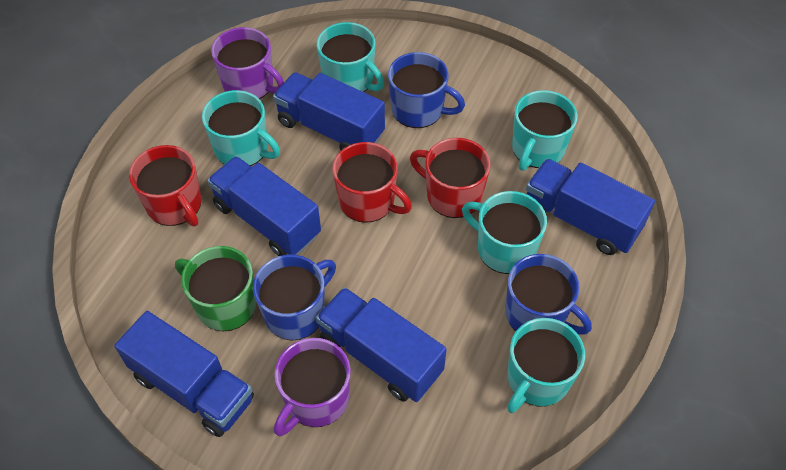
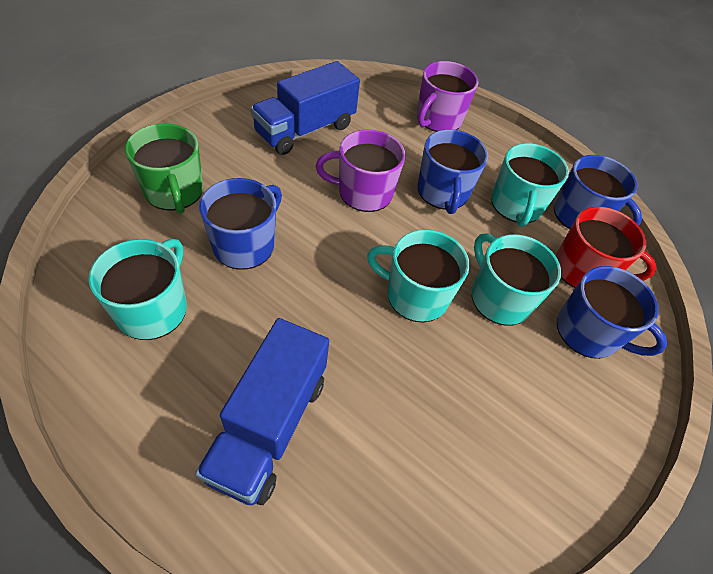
blue mug: [253,255,336,341] [388,52,465,128] [505,254,592,335] = 3 -> [199,178,282,270] [417,129,488,214] [554,155,642,229] [557,266,667,359] = 4
blue truck: [114,311,254,437] [207,156,321,256] [273,72,385,150] [316,287,447,402] [526,158,655,255] = 5 -> [195,318,329,505] [251,61,360,155] = 2
red mug: [129,145,202,226] [332,142,412,223] [410,138,490,218] = 3 -> [555,207,657,288] = 1
turquoise mug: [202,90,280,166] [317,22,384,92] [462,191,547,274] [507,318,585,413] [512,90,578,171] = 5 -> [89,239,187,340] [367,229,470,322] [472,233,561,326] [491,143,569,227] = 4

